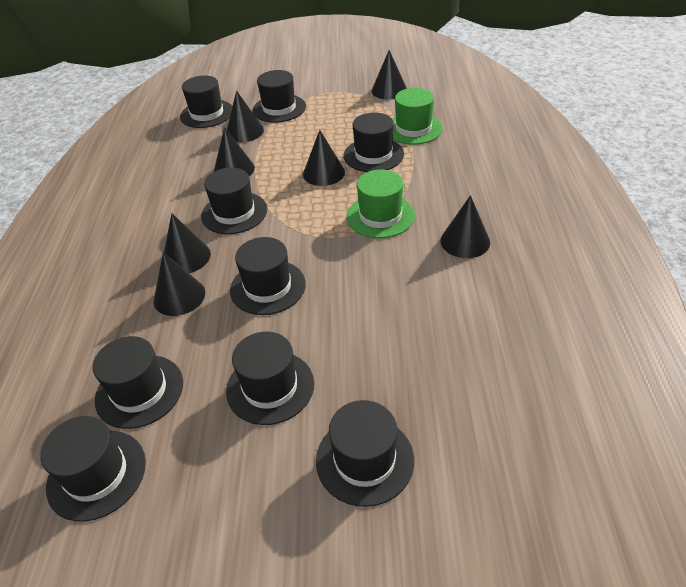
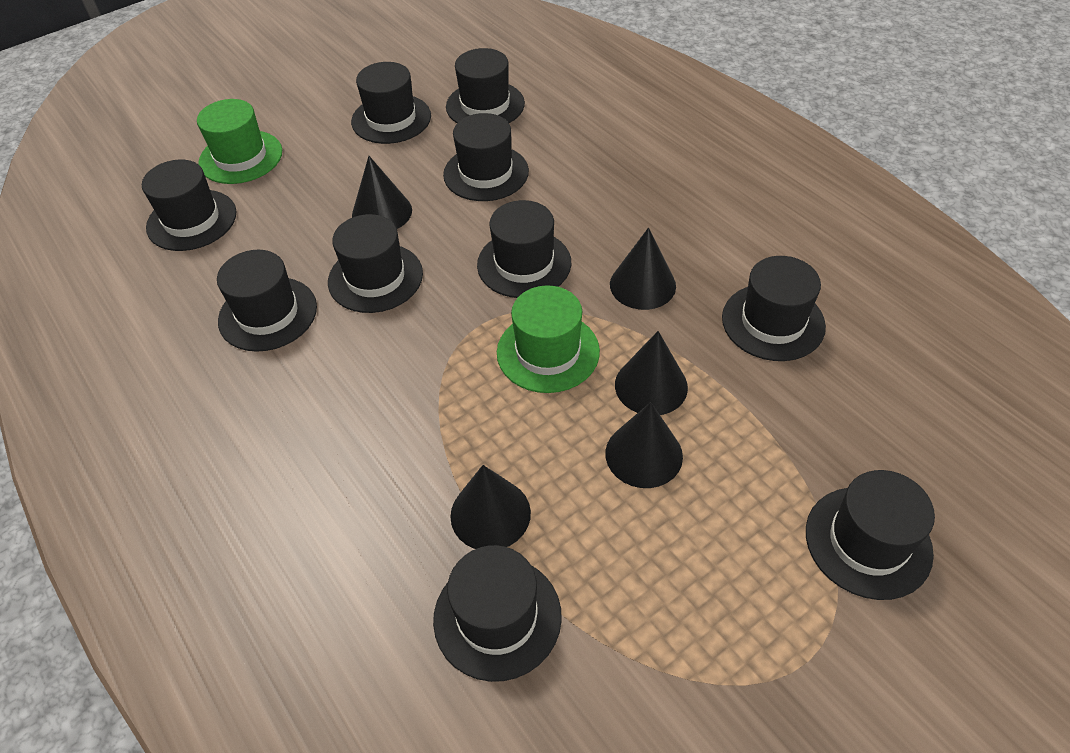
black cone: [154,252,205,316] [164,213,211,273] [214,127,255,176] [227,90,264,143] [303,130,345,186] [371,50,407,100] [440,195,490,258] = 7 -> [352,156,412,229] [450,465,531,549] [605,402,683,488] [610,228,676,310] [615,331,688,415] = 5
black hat: [40,416,146,522] [93,336,183,429] [180,76,232,128] [201,168,267,234] [226,332,314,425] [230,237,306,315] [253,70,306,123] [316,400,414,507] [344,112,404,172] = 9 -> [142,159,236,251] [217,250,317,352] [328,214,423,313] [351,62,431,144] [433,545,562,682] [443,113,529,201] [446,48,525,123] [477,200,571,298] [722,256,826,361] [806,470,935,600] = 10

